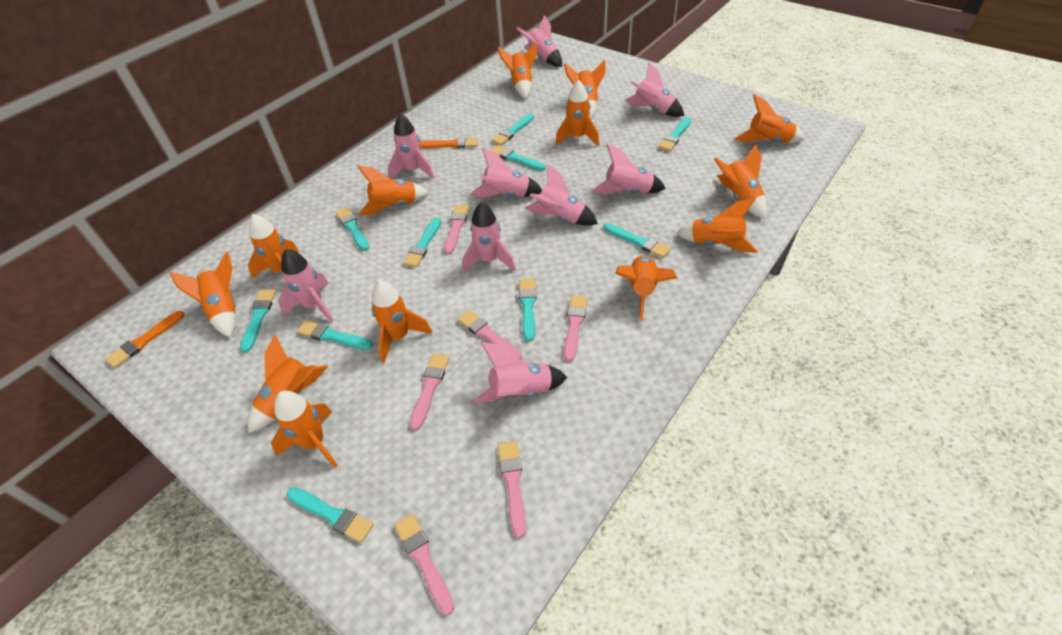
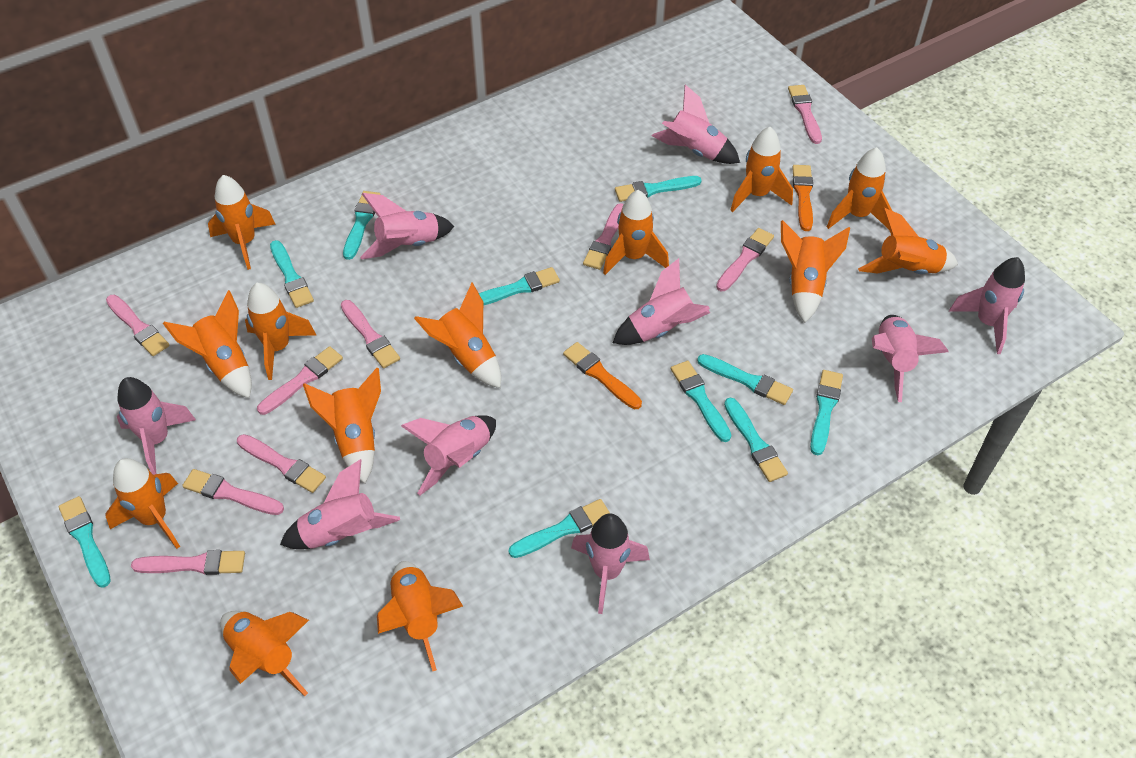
pink brush: [395,514,455,615] [410,354,449,431] [444,205,470,255] [458,310,522,360] [498,441,526,538] [563,295,588,362] = 6 -> [106,295,170,356] [131,550,245,575] [182,469,284,515] [237,434,326,493] [257,346,343,415] [341,300,400,368] [583,203,624,270] [716,228,774,291] [788,85,822,144] = 9

